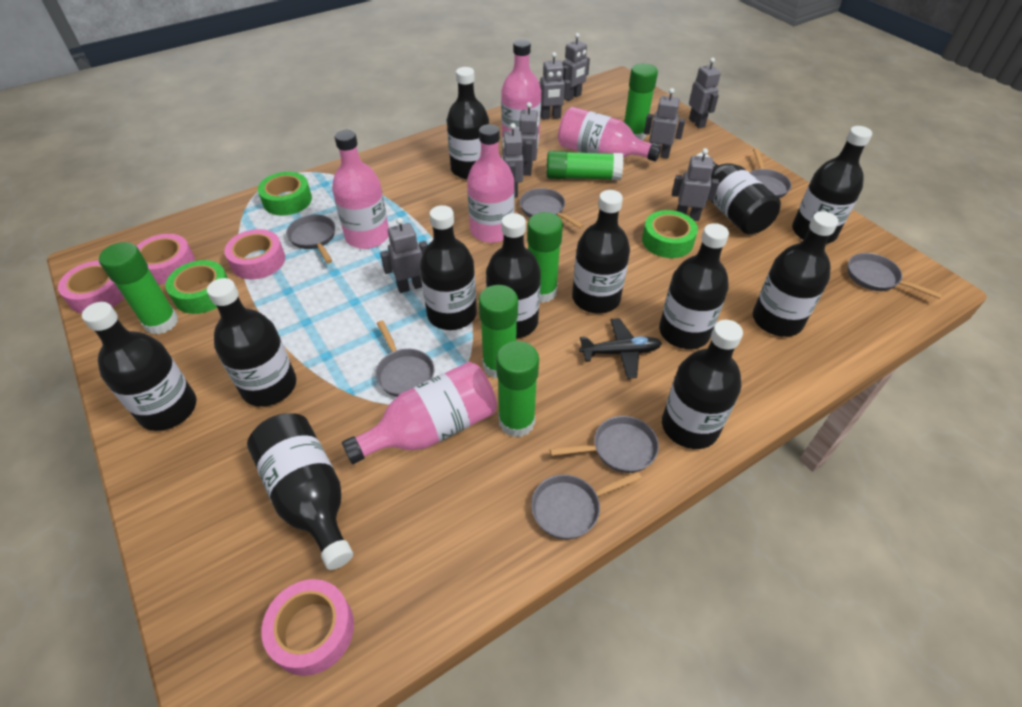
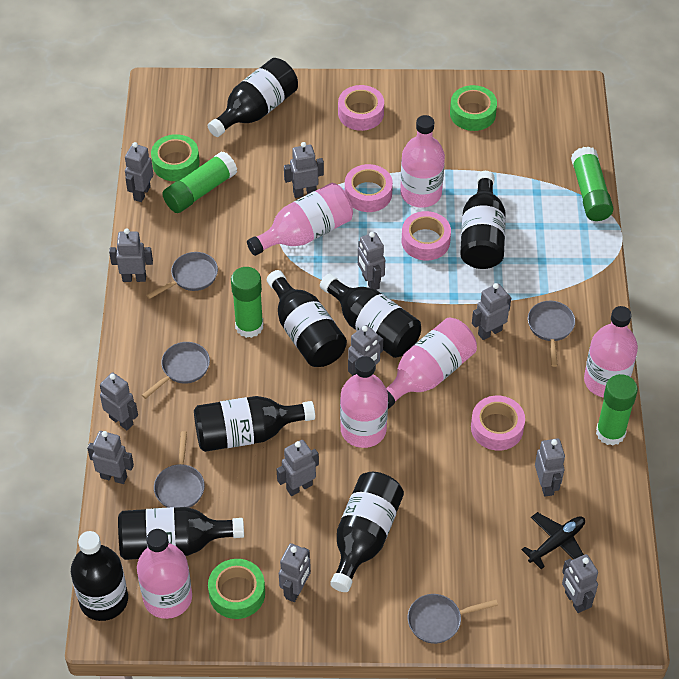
black bottle: [82,302,196,431] [207,278,296,407] [247,413,353,570] [420,205,477,330] [447,67,489,179] [486,213,541,338] [572,190,630,313] [659,223,729,349] [662,320,743,449] [696,152,781,234] [753,211,839,337] [792,126,872,244] = 12 -> [71,531,128,621] [118,507,244,560] [194,396,315,452] [208,58,298,137] [267,270,347,367] [320,274,421,358] [330,472,404,592] [460,171,506,269] = 8
green glue stick: [99,242,178,334] [479,285,518,379] [496,341,539,437] [527,212,563,303] [547,151,623,180] [624,63,658,140] = 6 -> [162,151,237,213] [231,267,263,338] [571,147,614,221] [596,374,638,446] = 4
grey pan: [286,215,335,263] [376,320,434,397] [520,188,584,229] [531,471,642,539] [550,416,659,473] [749,148,792,198] [847,253,942,299] = 7 -> [142,342,210,399] [146,252,218,299] [154,431,205,508] [408,594,498,644] [528,301,575,367] = 5
grey robot: [380,217,428,293] [502,123,523,198] [519,102,539,176] [539,52,571,120] [562,33,590,101] [644,88,685,159] [672,148,719,221] [689,58,721,128] = 8 -> [87,431,134,484] [100,373,138,430] [109,228,153,282] [125,142,153,202] [277,440,319,496] [279,543,311,602] [284,142,324,198] [348,325,383,376] [358,232,385,290] [472,283,511,340] [535,438,565,497] [562,554,598,613] = 12
pink bottle: [332,130,389,249] [342,362,497,464] [467,124,515,243] [501,39,541,138] [558,107,661,161] = 5 -> [137,529,192,619] [247,183,353,256] [340,356,388,448] [386,318,477,409] [400,115,445,208] [584,306,638,398] = 6

